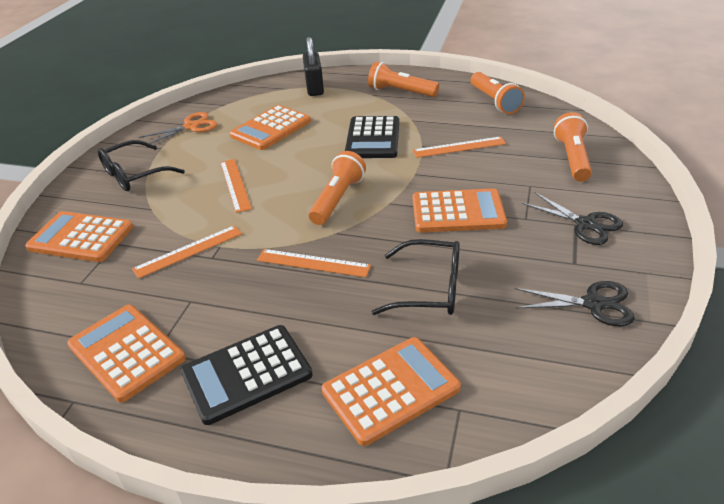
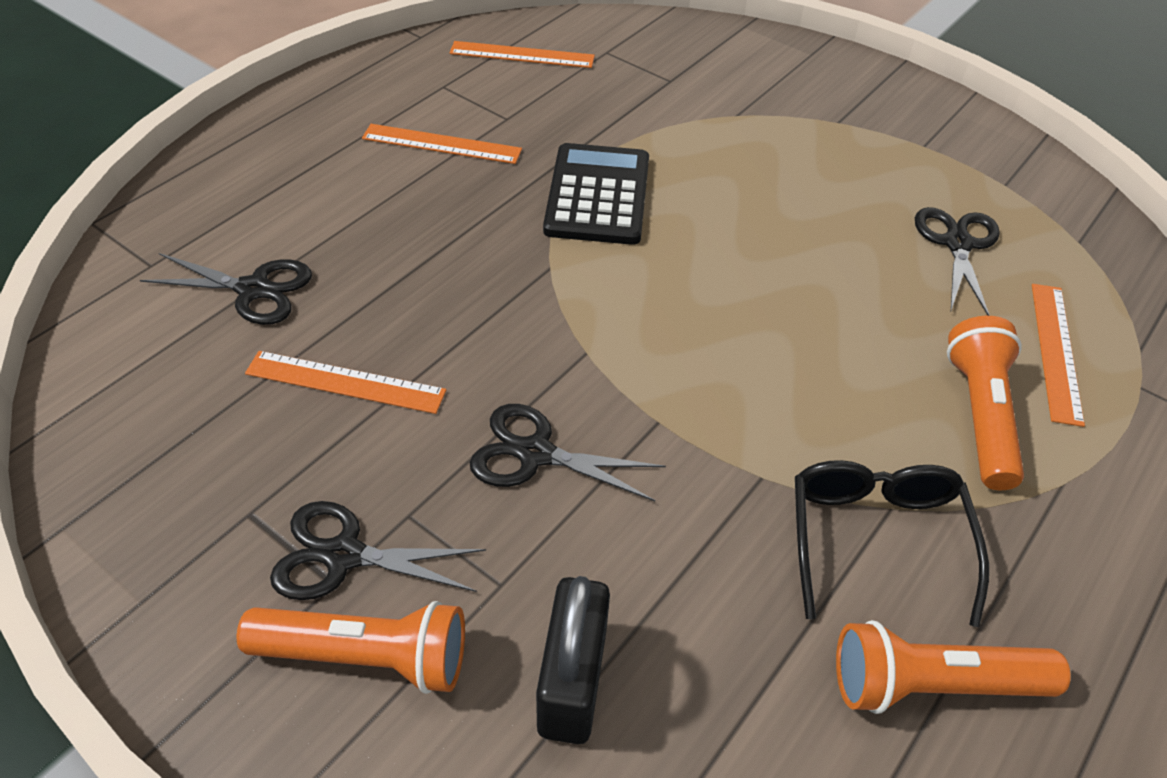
black calculator: [181,325,313,425] [345,116,399,158] = 2 -> [543,143,649,245] = 1
black glasses: [98,140,185,191] [372,239,460,315] = 2 -> [795,460,989,628] = 1
black scissors: [514,281,635,327] [522,192,623,245] = 2 -> [140,253,312,325] [270,501,486,600] [470,404,666,501] [915,207,1000,316] = 4
orange calculator: [25,211,133,262] [67,305,186,403] [230,105,311,150] [322,337,461,446] [413,188,507,233] = 5 -> none = 0
orange flashlight: [309,151,366,225] [368,62,439,97] [471,72,525,114] [554,112,592,182] = 4 -> [237,601,465,694] [836,620,1071,714] [947,316,1024,490] = 3
orange scissors: [139,112,217,144] = 1 -> none = 0

